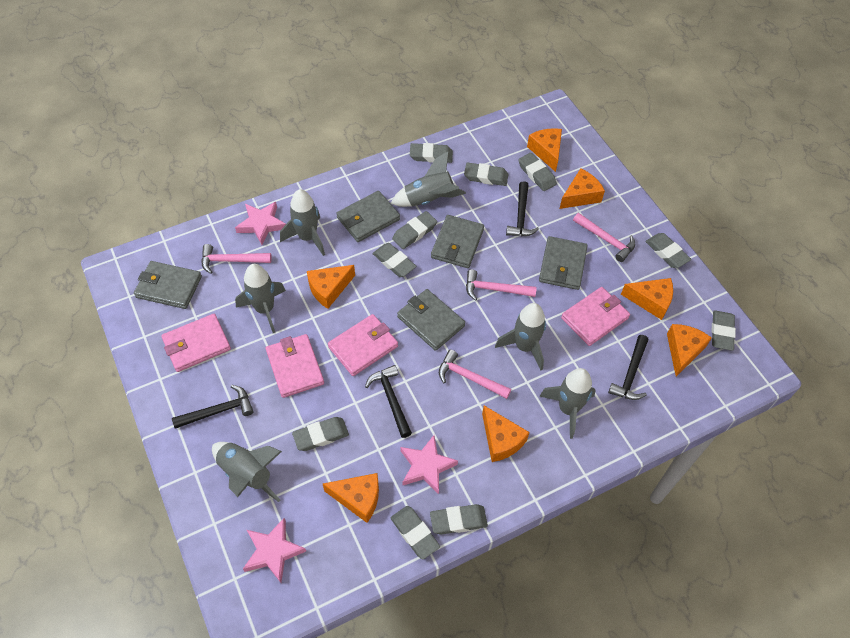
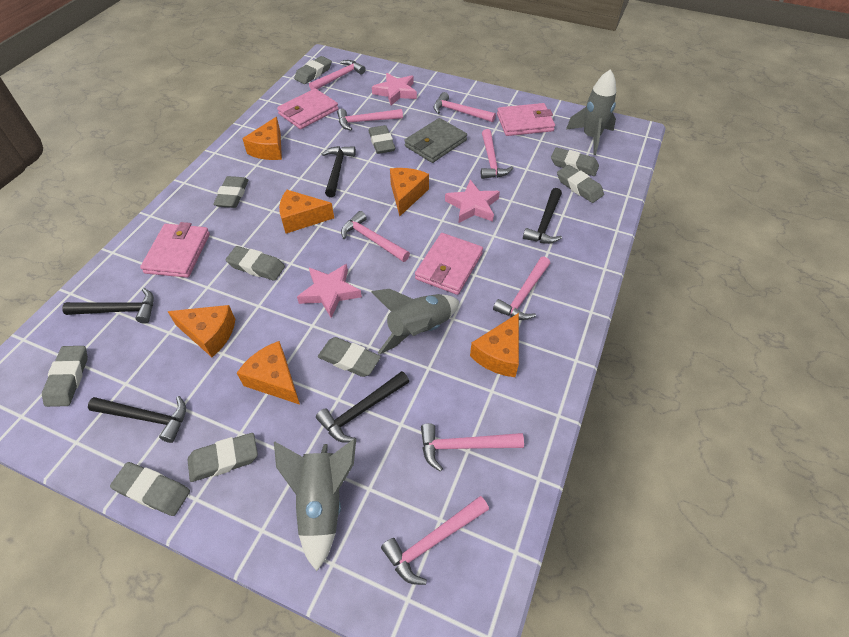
black hammer: [172,385,254,429] [365,365,412,438] [506,181,539,236] [608,335,648,400] = 4 -> [62,288,154,324] [88,396,186,443] [316,371,409,443] [322,146,356,197] [523,188,562,244] = 5
grey rocket: [212,442,282,502] [235,264,286,333] [280,189,325,256] [390,151,466,207] [495,303,546,370] [539,368,596,439] = 6 -> [274,439,356,571] [371,289,459,355] [566,69,616,155] = 3
grey wallet: [134,261,202,309] [336,191,400,242] [397,289,465,351] [431,215,484,268] [539,236,587,290] = 5 -> [404,118,467,163] = 1
orange cheese: [307,265,355,309] [323,473,379,523] [482,406,529,462] [527,128,562,172] [559,168,605,209] [621,278,673,320] [667,324,712,377] = 7 -> [167,305,235,357] [237,341,300,405] [242,117,282,160] [279,190,334,233] [390,168,429,216] [470,313,519,377] = 6
pink hammer: [201,244,272,274] [439,349,511,399] [466,269,537,301] [573,213,635,262] = 4 -> [309,60,366,90] [337,109,403,130] [341,211,410,262] [381,496,489,585] [421,423,524,471] [434,92,496,122] [481,129,513,179] [493,257,550,320] = 8

